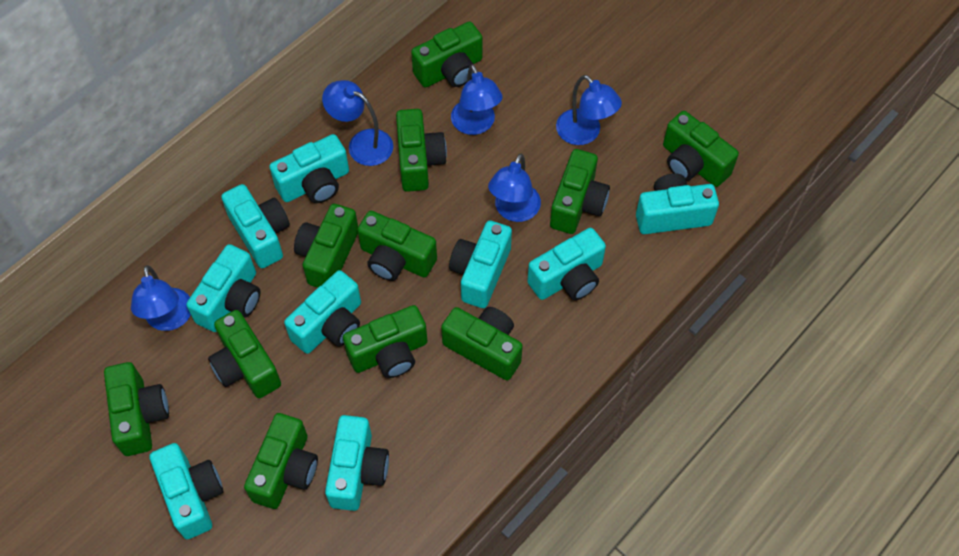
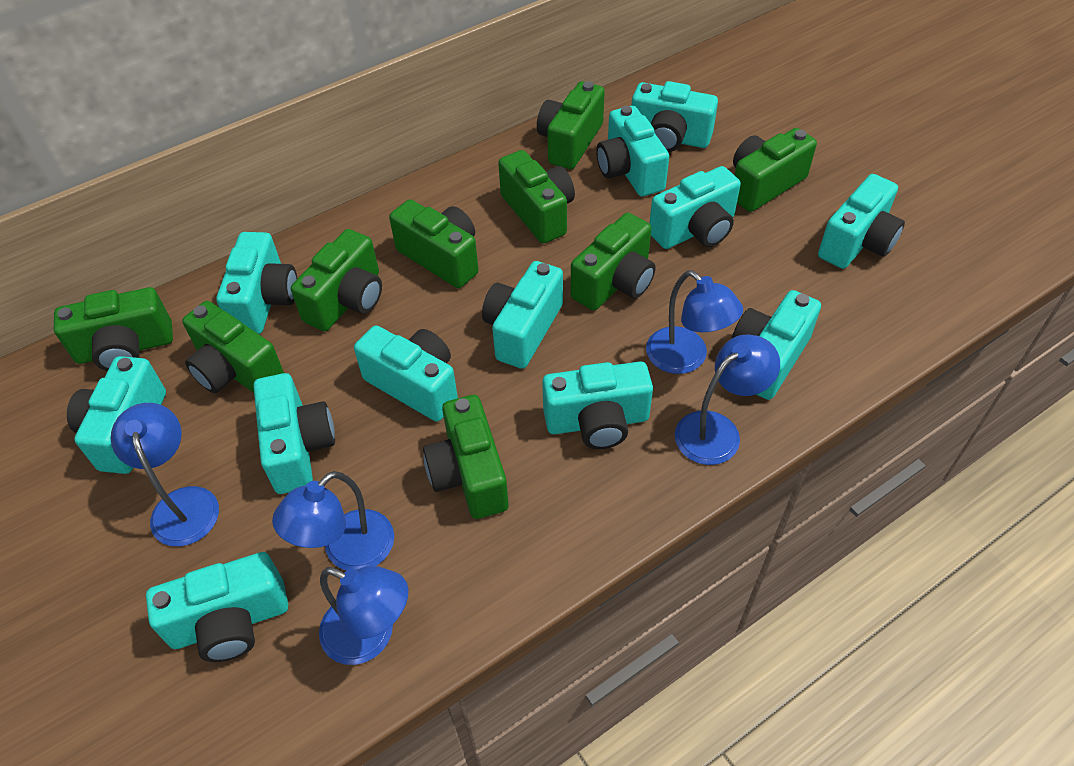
green camera: [104,362,169,456] [208,310,281,398] [244,413,318,509] [294,204,358,288] [343,305,428,378] [357,211,437,281] [396,109,447,192] [411,21,482,87] [441,307,523,380] [550,149,610,234] [663,111,739,187] = 11 -> [54,287,173,371] [182,301,284,393] [291,229,382,331] [389,199,479,288] [423,395,509,519] [498,150,575,244] [537,81,605,169] [571,213,656,310] [733,128,817,212] = 9
turquoise camera: [149,443,223,539] [186,244,261,332] [221,184,290,268] [269,134,349,203] [284,270,361,354] [325,415,389,511] [449,220,512,308] [527,228,606,300] [636,173,719,234] = 9 -> [67,356,166,474] [146,552,288,662] [216,232,297,334] [253,373,335,494] [354,325,458,422] [482,261,563,369] [542,362,653,449] [596,106,669,196] [631,81,718,152] [649,166,741,249] [731,290,821,400] [818,174,905,269] = 12

